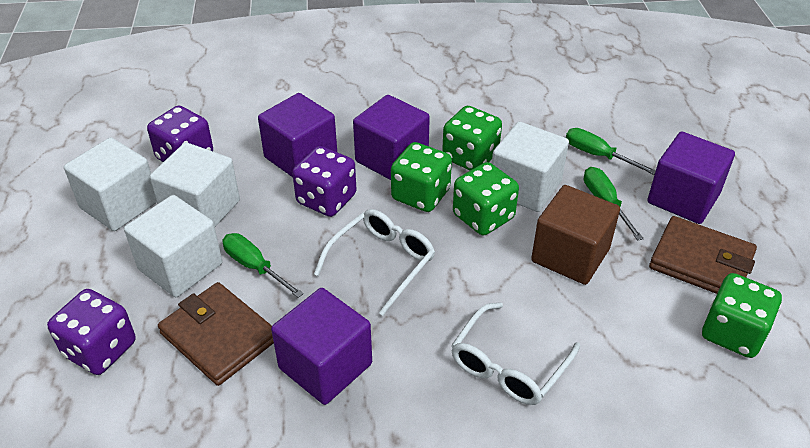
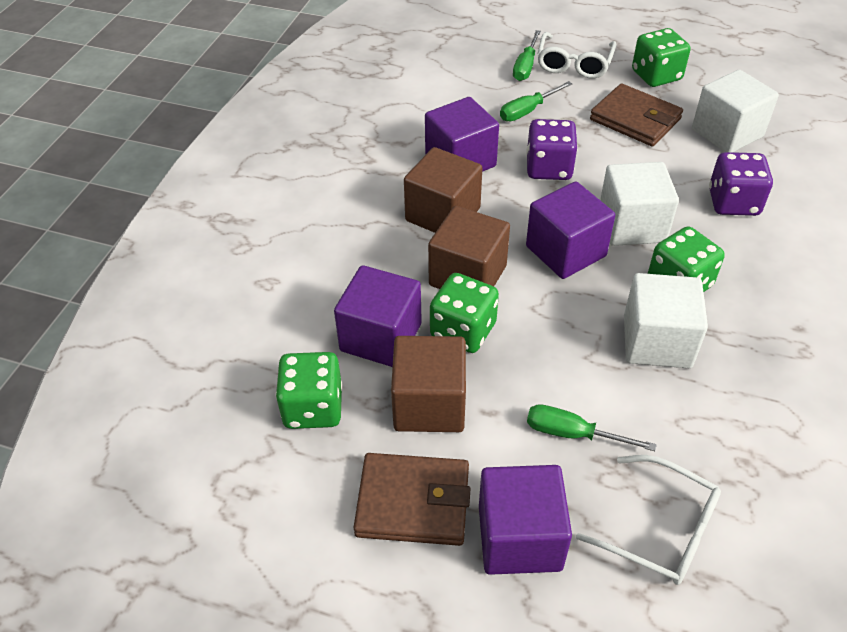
brown cube: [531,185,620,285] = 1 -> [391,336,466,432] [404,147,482,233] [428,206,510,289] = 3
purple dice: [47,289,136,375] [147,105,213,162] [292,146,357,217] = 3 -> [526,119,578,180] [709,152,773,216] = 2
white cube: [64,137,157,231] [124,195,223,297] [150,142,240,227] [492,122,569,212] = 4 -> [600,162,679,246] [624,273,708,368] [692,70,779,152] = 3

